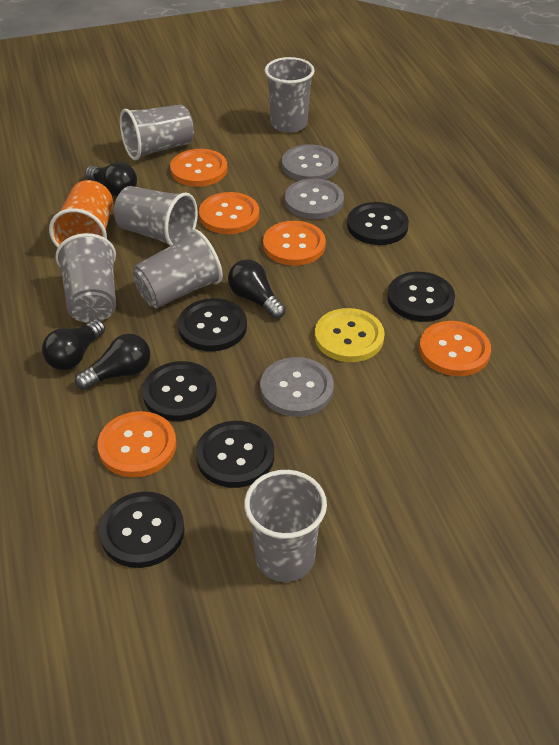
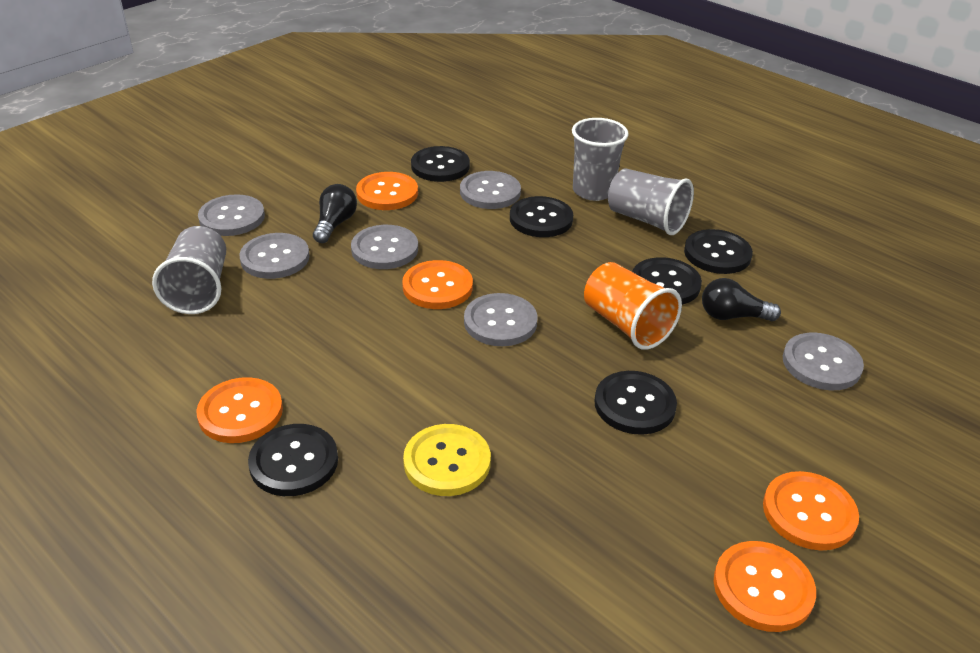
black light bulb: [42,319,105,370] [75,334,150,390] [85,162,137,197] [228,259,286,319] = 4 -> [313,184,357,243] [702,278,781,321] = 2
grey button: [260,357,334,417] [282,144,339,181] [285,178,344,219] = 3 -> [198,194,265,236] [239,233,310,279] [351,225,418,269] [460,171,521,209] [464,293,537,346] [783,333,864,390] = 6
grey cup: [55,233,116,323] [114,186,198,246] [120,105,194,160] [133,229,223,308] [244,470,327,582] [264,57,315,133] = 6 -> [152,226,226,314] [572,118,629,201] [608,168,694,235] = 3

